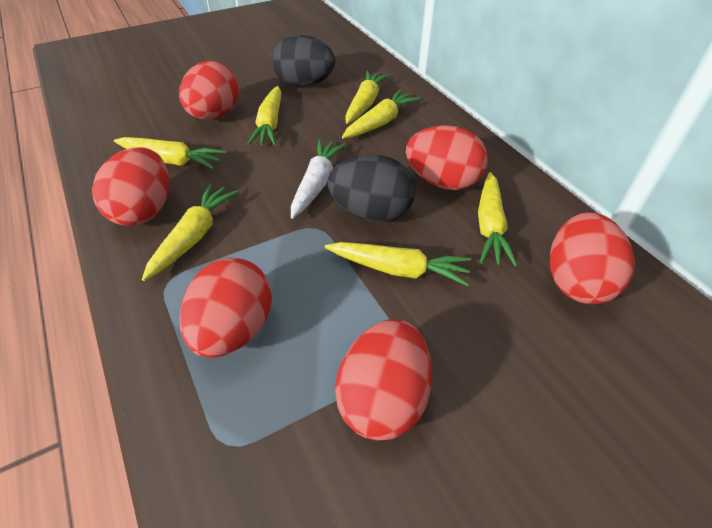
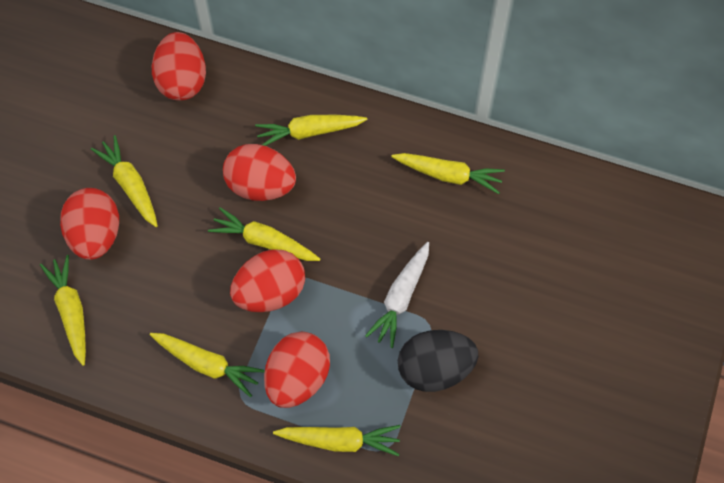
black egg: [272,35,335,87] [328,155,415,222] = 2 -> [398,330,478,392] = 1
red egg: [92,147,169,226] [179,61,239,119] [180,258,272,358] [335,319,432,441] [406,125,488,190] [550,212,635,304] = 6 -> [60,188,119,260] [152,32,206,100] [223,144,296,201] [230,249,305,312] [264,332,330,408] = 5

